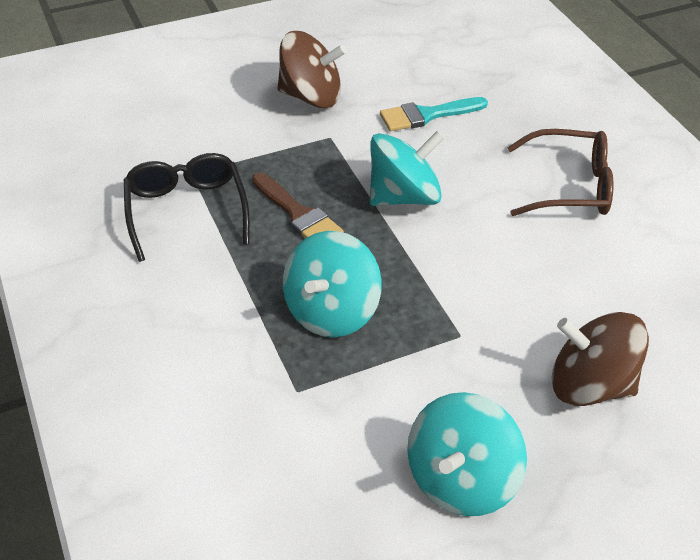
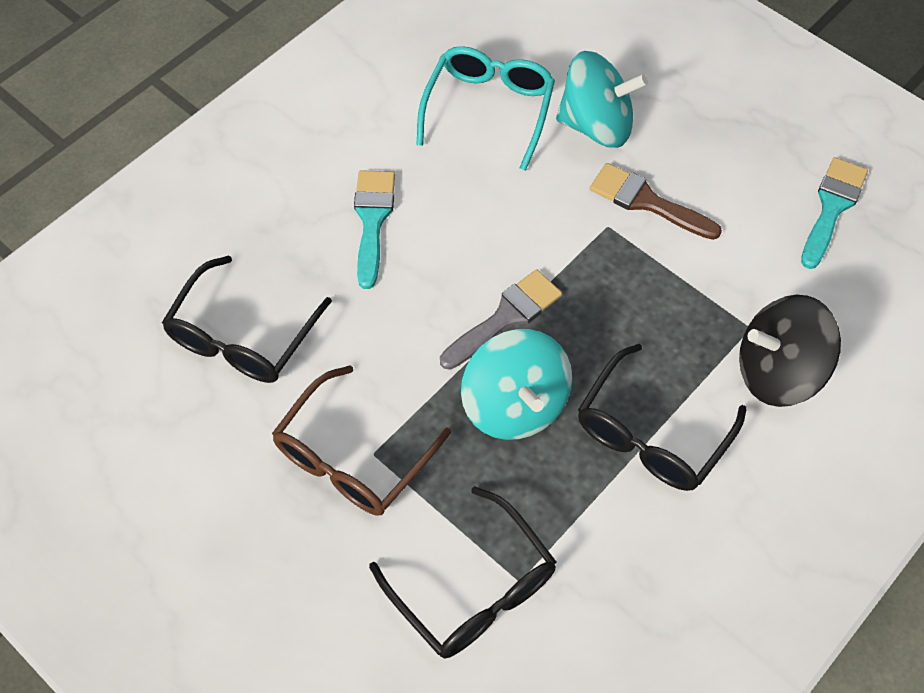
black glasses: [124,153,250,262] = 1 -> [162,256,332,383] [369,486,556,658] [578,344,746,491] = 3
black spinning top: none = 0 -> [739,295,841,407] = 1
brown spinning top: [277,31,346,108] [552,312,649,406] = 2 -> none = 0
grey brush: none = 0 -> [440,269,562,370] = 1
turquoise brush: [380,97,488,131] = 1 -> [354,170,395,289] [801,157,868,269] = 2
turquoise glasses: none = 0 -> [416,46,555,171] = 1
turquoise spinning top: [283,231,382,337] [370,131,444,206] [407,392,527,516] = 3 -> [461,329,572,440] [556,51,648,148] = 2

